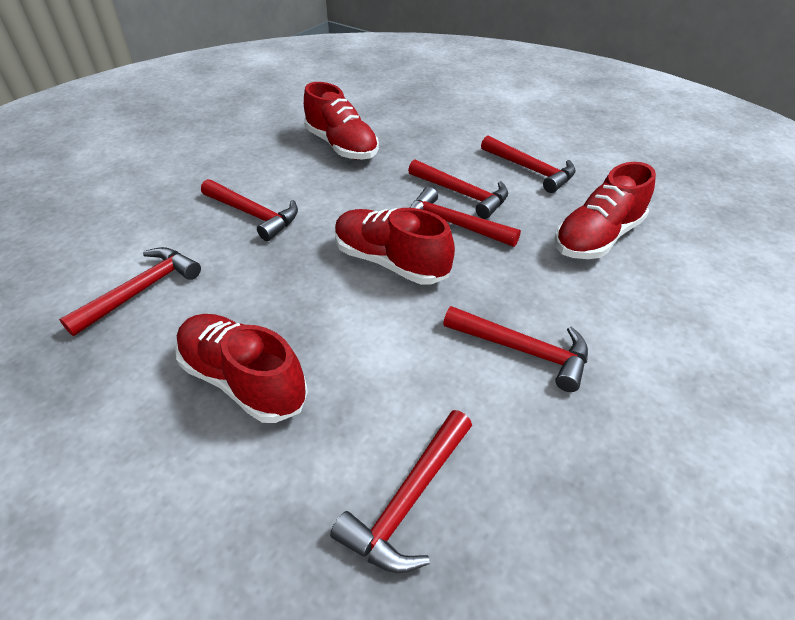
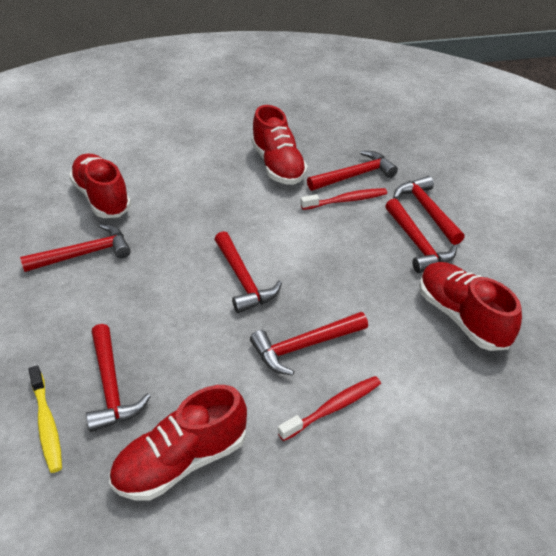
red toothbrush: none = 0 -> [278,376,381,441] [301,188,387,210] = 2
yellow toothbrush: none = 0 -> [28,365,62,473] = 1

